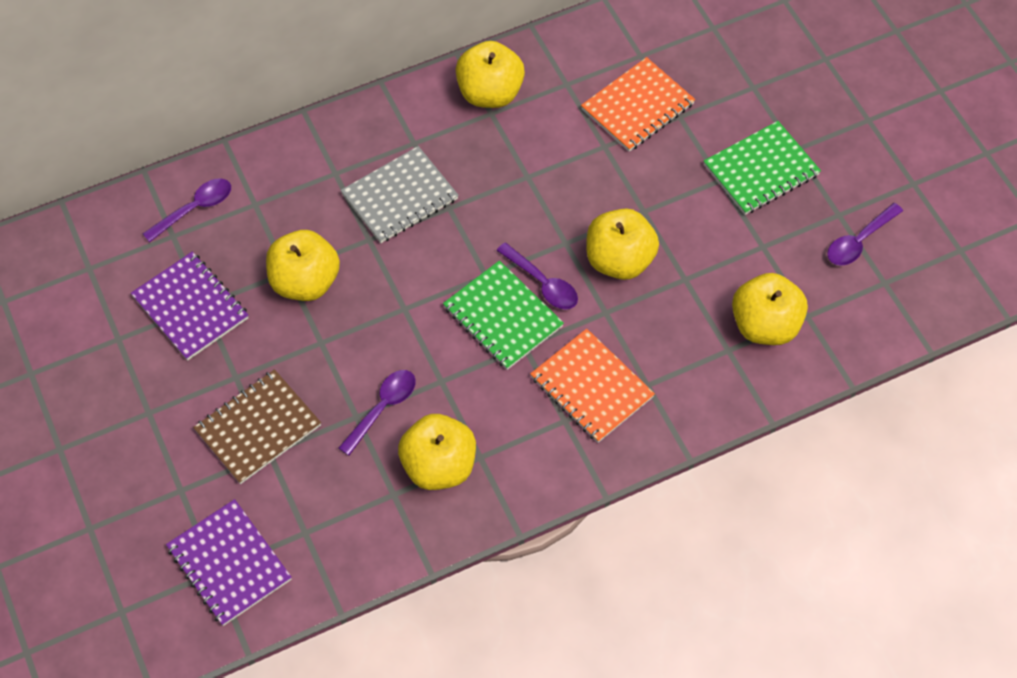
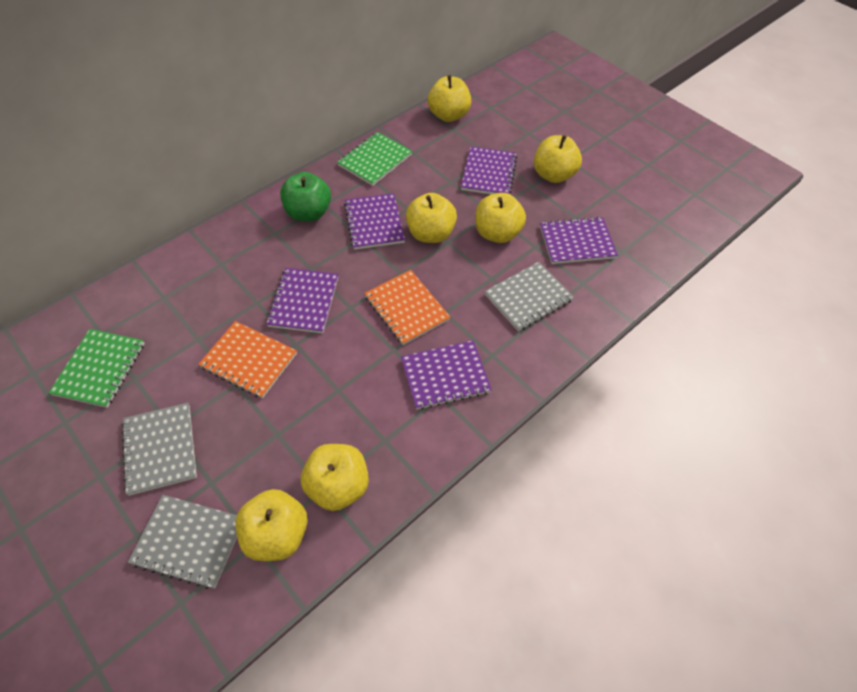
brown notebook: [193,369,321,484] = 1 -> none = 0
green apple: none = 0 -> [280,172,331,222] = 1
grey notebook: [341,146,459,243] = 1 -> [121,403,197,496] [128,495,237,589] [484,262,574,331] = 3
purple notebook: [131,252,249,360] [166,499,292,626] = 2 -> [266,268,338,333] [344,193,405,250] [401,341,492,410] [461,146,517,194] [540,217,618,264] = 5
purple spoon: [143,179,231,242] [339,370,416,456] [496,243,578,310] [827,203,903,266] = 4 -> none = 0
yellow apple: [266,230,340,301] [398,414,476,490] [456,41,525,108] [586,208,659,280] [732,273,808,345] = 5 -> [235,489,308,561] [301,444,369,511] [406,193,457,243] [428,75,471,122] [475,193,526,243] [534,135,582,183] = 6

